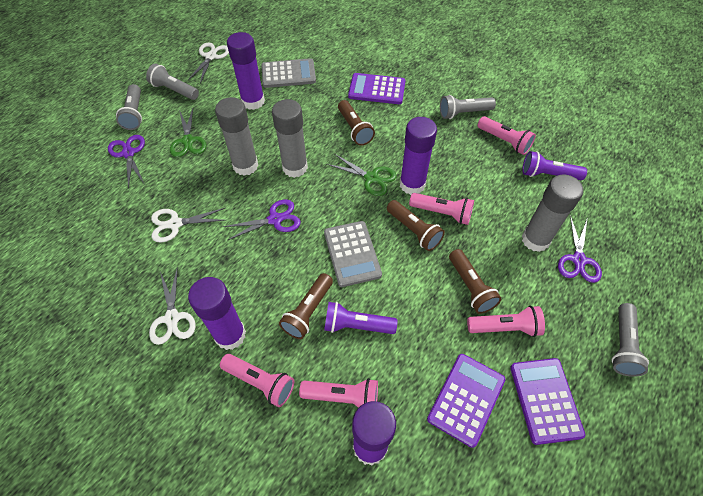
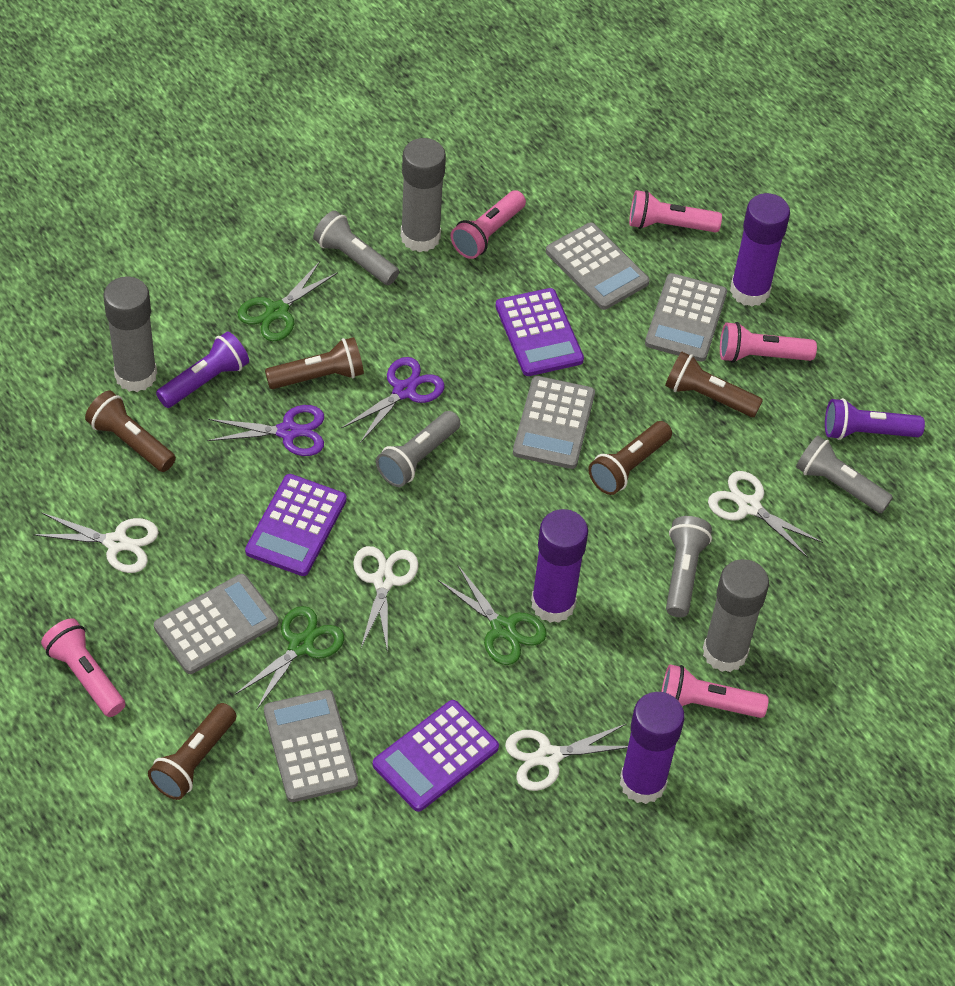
brown flashlight: [279,273,333,339] [338,100,375,146] [387,200,445,251] [449,249,501,314] = 4 -> [85,391,176,472] [148,703,236,800] [265,337,364,389] [588,421,672,495] [665,352,763,417] = 5
green scissors: [170,109,206,157] [327,154,397,196] = 2 -> [235,606,344,710] [237,261,338,341] [438,566,547,665] = 3
grey calculator: [262,58,316,88] [324,221,382,287] = 2 -> [154,574,279,674] [264,690,358,802] [513,376,595,469] [546,222,650,310] [645,273,727,362] = 5
purple glue stick: [188,277,246,350] [227,32,265,110] [352,401,396,466] [400,117,437,195] = 4 -> [531,509,588,623] [620,692,685,804] [730,193,790,307] = 3
purple scissors: [108,135,145,188] [223,199,301,240] [558,215,602,283] = 3 -> [207,405,324,456] [342,357,445,443] = 2
white scissors: [149,267,196,345] [151,208,225,243] [188,43,229,83] = 3 -> [33,512,159,573] [353,546,419,653] [505,723,628,791] [708,471,823,558] = 4

